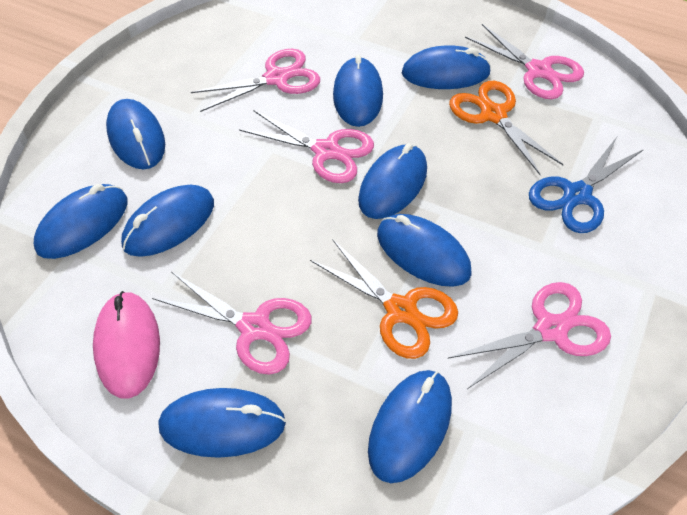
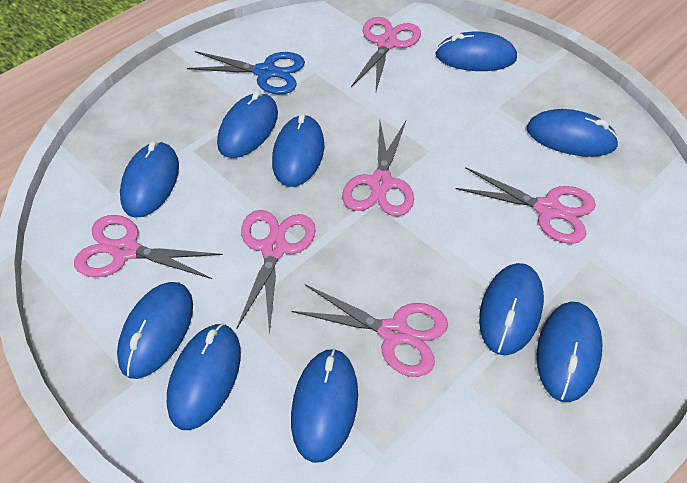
blue mouse: [34,184,128,259] [106,99,165,169] [121,185,214,257] [158,388,286,458] [333,54,383,127] [358,143,427,219] [368,370,452,483] [377,214,472,287] [402,45,491,89] = 9 -> [117,282,193,379] [120,141,179,218] [167,323,241,430] [217,91,278,158] [272,114,324,187] [291,349,358,463] [435,31,517,71] [479,263,544,355] [527,109,619,157] [537,302,603,402] = 10
orange scissors: [310,239,458,359] [449,81,564,175] = 2 -> none = 0
pink mouse: [93,291,160,399] = 1 -> none = 0
pink scissors: [152,272,312,375] [191,49,320,112] [239,110,374,183] [448,282,611,389] [465,24,584,99] = 5 -> [74,215,223,279] [236,210,316,334] [292,284,448,377] [342,121,414,216] [351,17,421,91] [456,167,596,244] = 6

